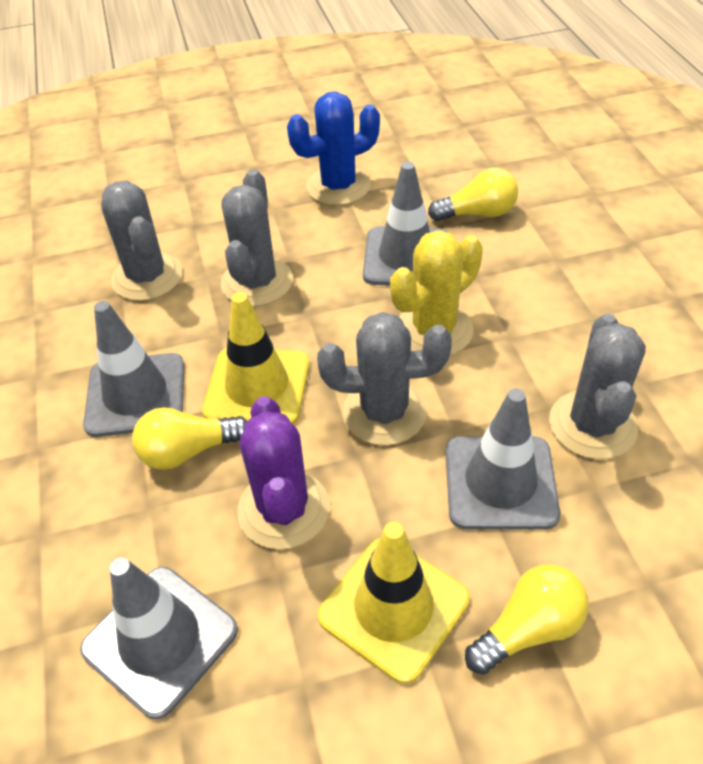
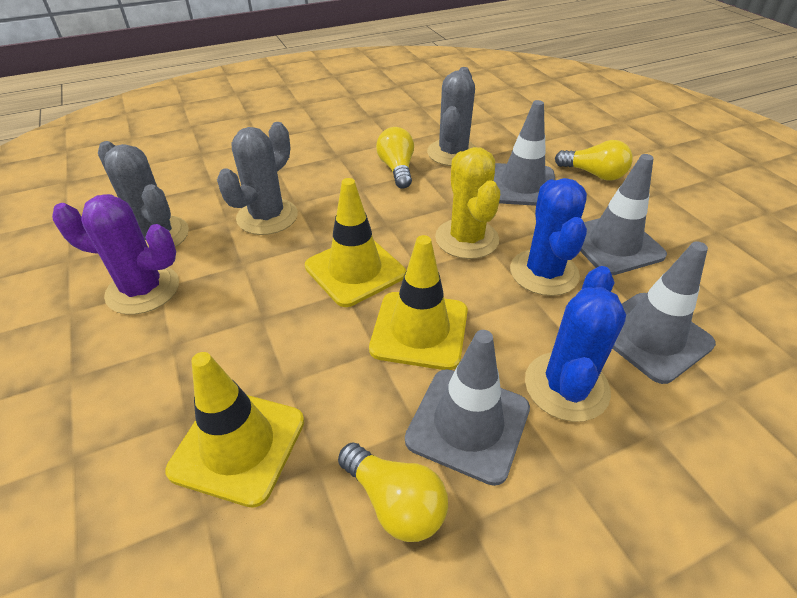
blue cactus: [287,92,380,205] = 1 -> [510,178,587,296] [525,266,626,422] = 2
grey cactus: [101,181,182,301] [221,169,293,306] [317,312,452,446] [549,314,646,459] = 4 -> [98,141,189,247] [217,122,298,235] [427,67,476,166] = 3
yellow traffic cone: [202,292,309,425] [318,522,470,684] = 2 -> [165,352,304,508] [305,178,406,307] [369,235,468,370] = 3

